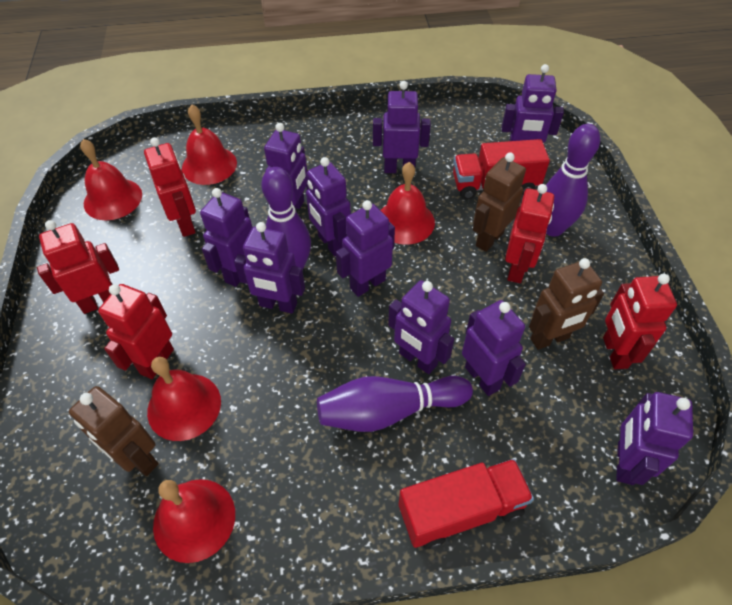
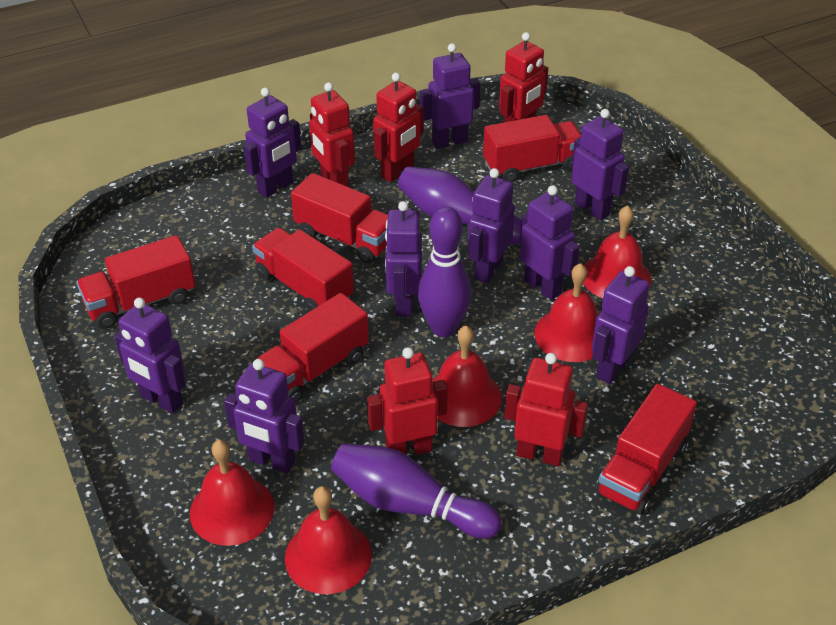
brown robot: [69,386,159,476] [473,152,526,252] [529,258,604,350] = 3 -> none = 0
purple robot: [200,188,253,287] [234,222,305,314] [264,123,308,210] [306,157,351,256] [336,200,395,297] [373,81,431,173] [388,280,454,374] [462,300,526,396] [502,64,564,143] [616,392,693,485] = 10 -> [114,298,186,413] [224,359,305,474] [244,88,301,198] [385,201,422,317] [420,43,480,149] [468,168,515,283] [520,185,580,300] [571,109,629,221] [592,266,649,384] = 9
red truck: [399,459,534,549] [453,139,550,199] = 2 -> [76,235,195,329] [252,228,354,312] [255,293,369,403] [291,173,388,264] [483,115,581,182] [595,384,697,515] = 6

